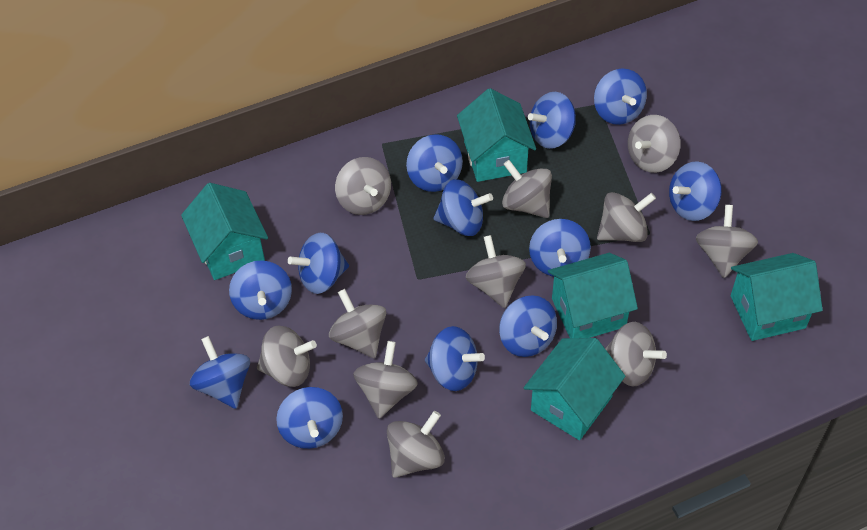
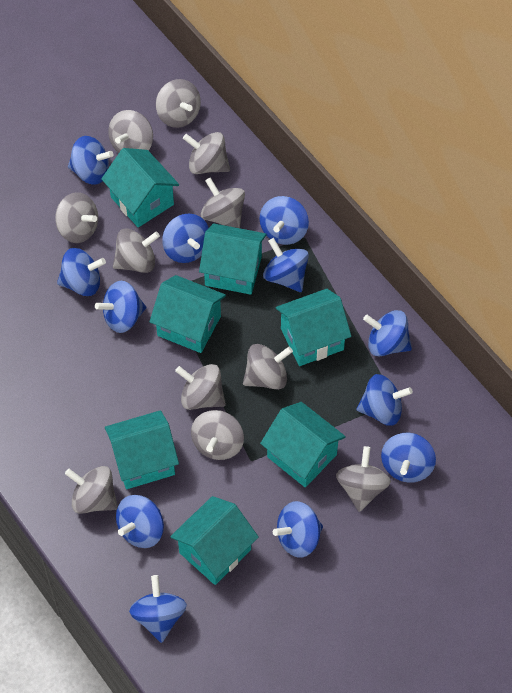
turquoise house: [181,183,268,280] [457,88,536,182] [524,338,625,440] [548,253,638,338] [731,253,823,341] = 5 -> [101,148,179,227] [105,410,179,489] [150,275,226,353] [170,496,259,585] [199,223,266,295] [260,402,346,487] [276,289,351,366] = 7

